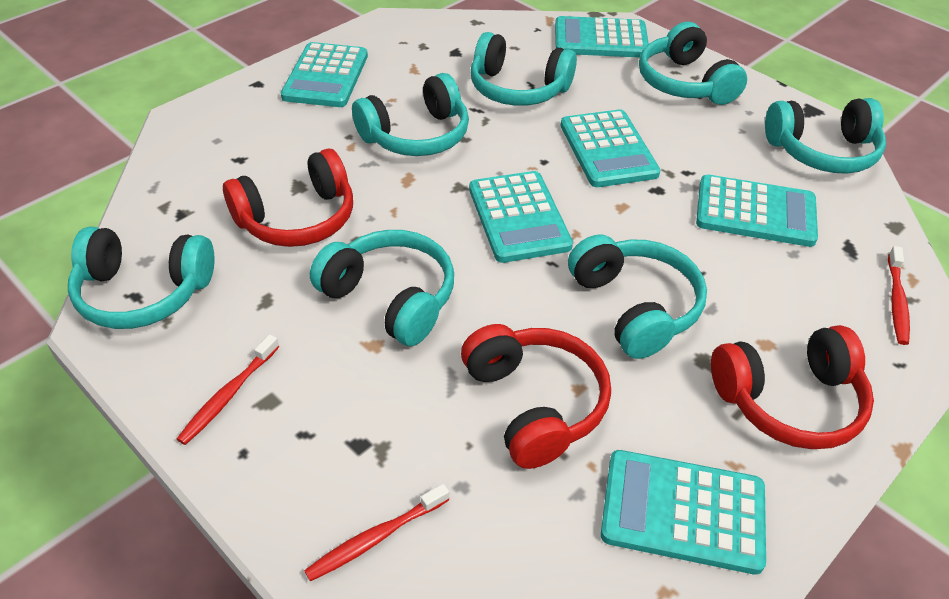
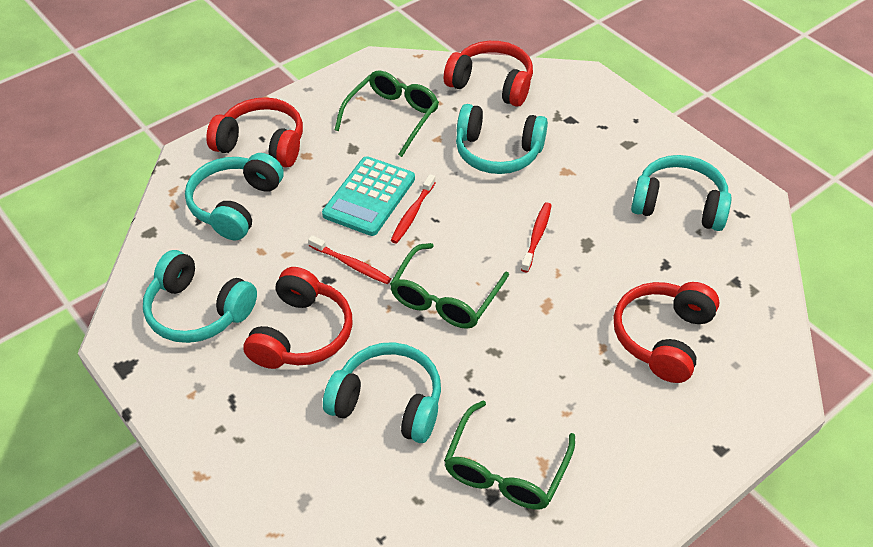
green glasses: none = 0 -> [334,70,439,157] [390,243,509,329] [444,401,575,510] = 3
red headphones: [223,149,353,247] [461,324,611,469] [711,325,874,449] = 3 -> [206,97,303,168] [243,267,353,369] [444,41,533,107] [614,282,720,383] = 4
turquoise calculator: [281,42,368,107] [469,171,573,263] [555,16,649,58] [560,109,660,187] [601,450,766,575] [696,175,818,247] = 6 -> [322,156,415,236] = 1
turquoise headphones: [68,227,215,329] [310,230,454,346] [352,73,469,156] [471,32,577,106] [568,234,707,359] [639,22,747,105] [765,98,886,174] = 7 -> [143,250,257,343] [185,153,284,240] [323,342,441,443] [456,104,548,174] [631,155,732,231] = 5

